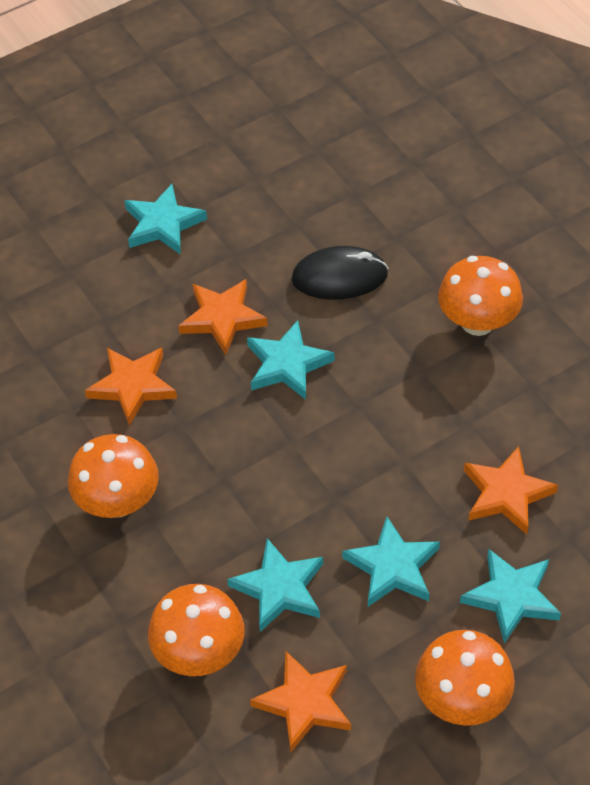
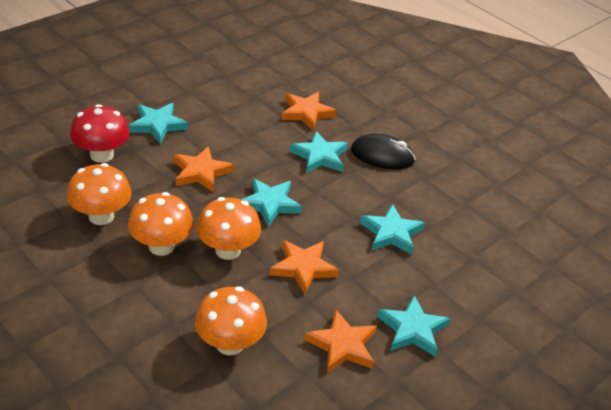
red mushroom: none = 0 -> [70,104,130,163] = 1

